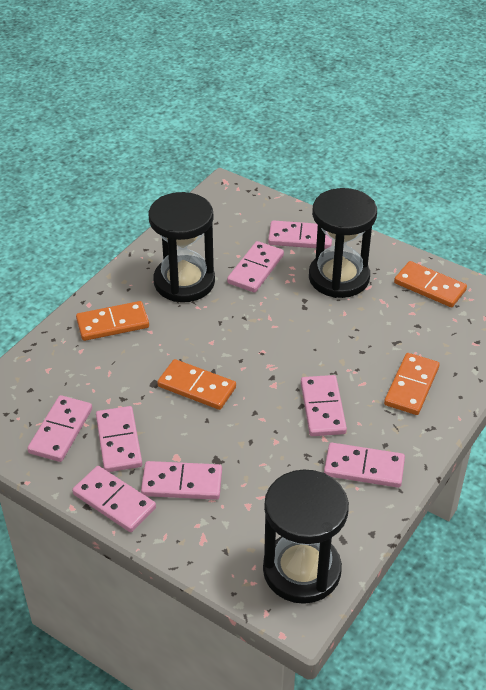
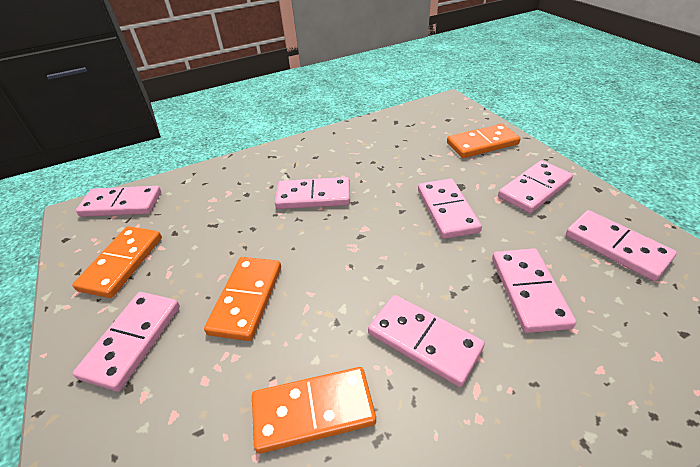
black hourglass: [148,192,215,302] [263,469,349,604] [309,188,377,298] = 3 -> none = 0

